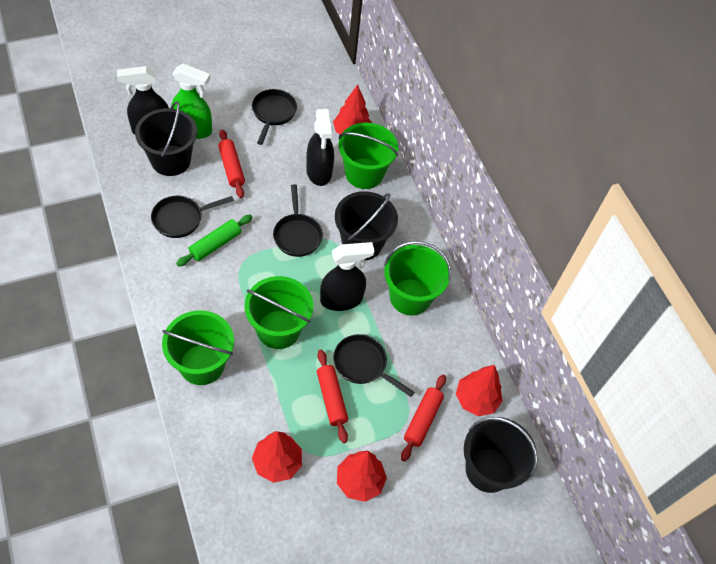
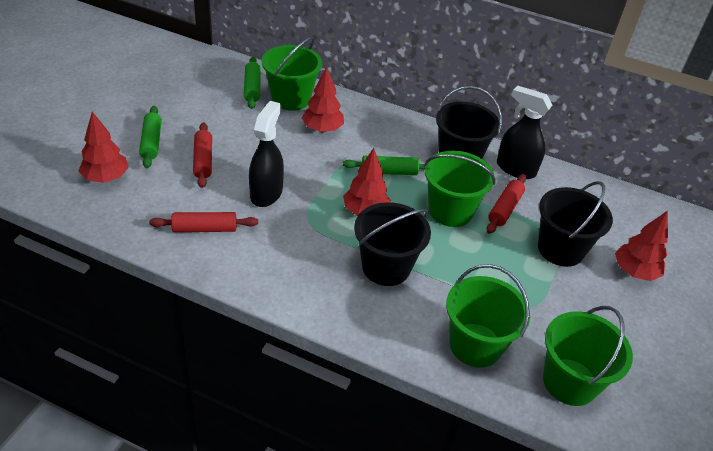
black pan: [151,196,234,238] [252,89,297,145] [273,184,323,257] [333,334,414,397] = 4 -> none = 0
black spray bottle: [117,66,169,135] [306,109,334,186] [320,242,374,311] = 3 -> [249,101,284,207] [497,85,553,179] = 2
green rolling pin: [176,215,253,267] = 1 -> [139,106,162,168] [244,57,261,109] [343,156,425,175] = 3
green spray bottle: [171,64,212,139] = 1 -> none = 0

